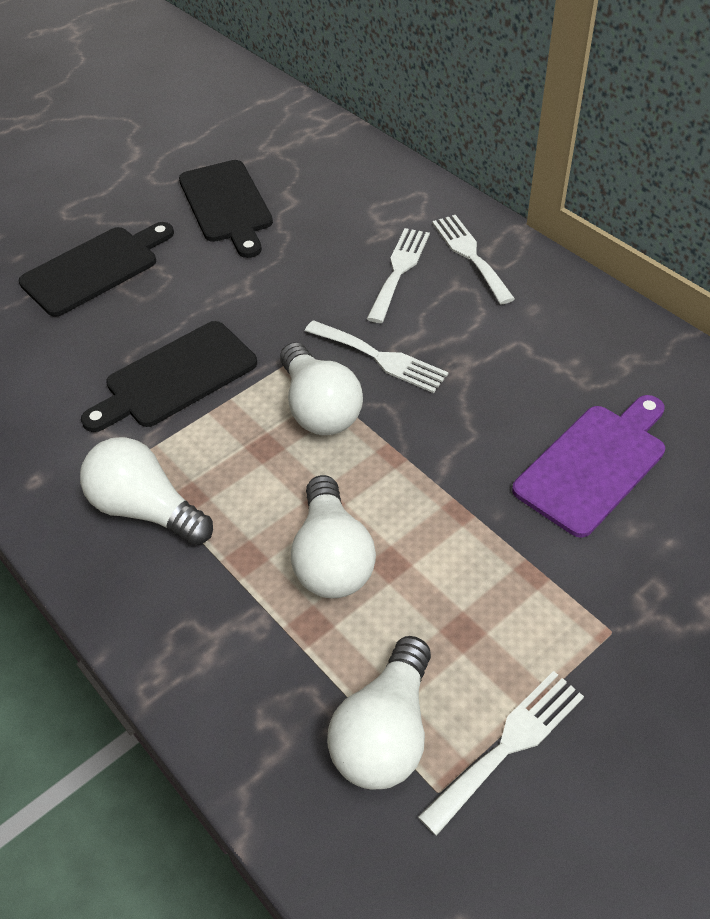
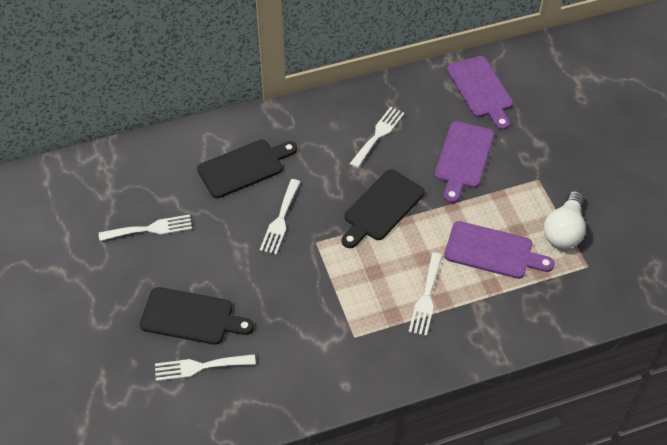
purple cutting board: [512,395,665,538] = 1 -> [435,121,494,203] [444,221,555,279] [447,56,513,130] = 3
white fork: [305,320,448,393] [367,228,430,323] [418,671,584,836] [432,215,515,304] = 4 -> [99,215,192,241] [155,354,256,381] [260,179,300,255] [350,107,404,168] [409,253,443,336] = 5
white light bulb: [80,437,213,545] [280,342,363,435] [291,475,376,598] [327,636,431,789] = 4 -> [543,191,586,249] = 1

